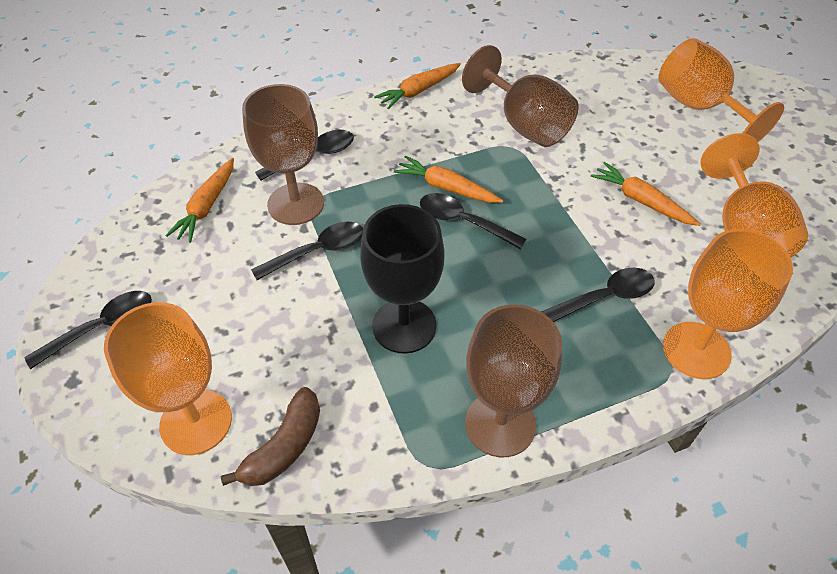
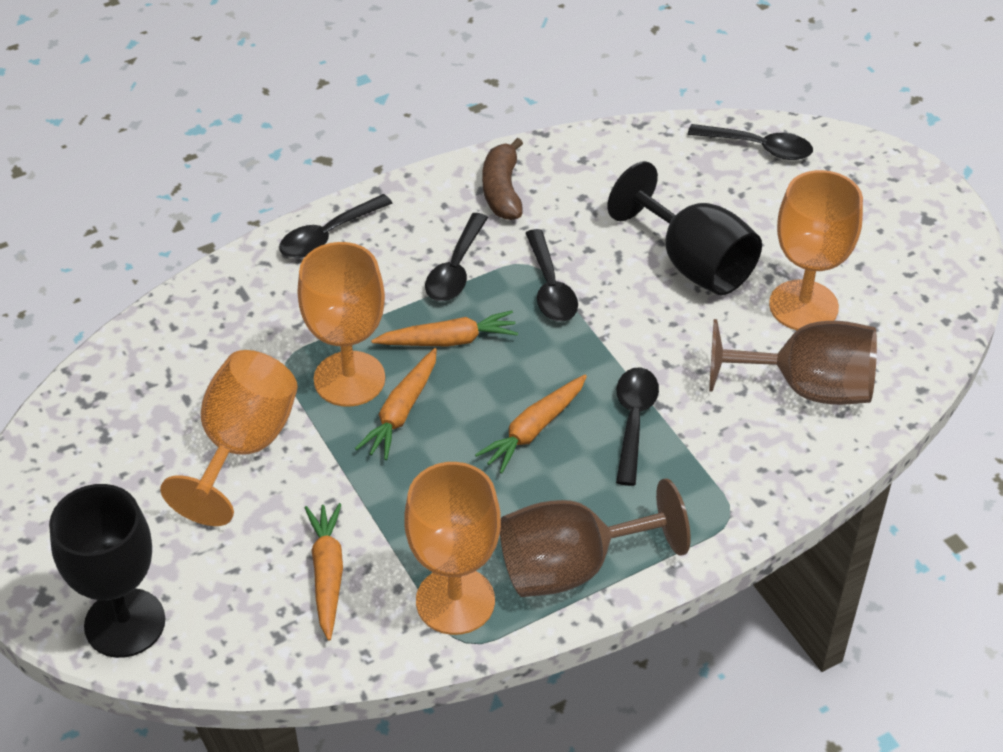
black goblet: [360,204,444,354] = 1 -> [49,484,165,658] [607,161,762,295] = 2
brown goblet: [242,84,324,225] [462,45,579,147] [465,304,562,457] = 3 -> [500,478,691,597] [709,319,877,405] = 2

